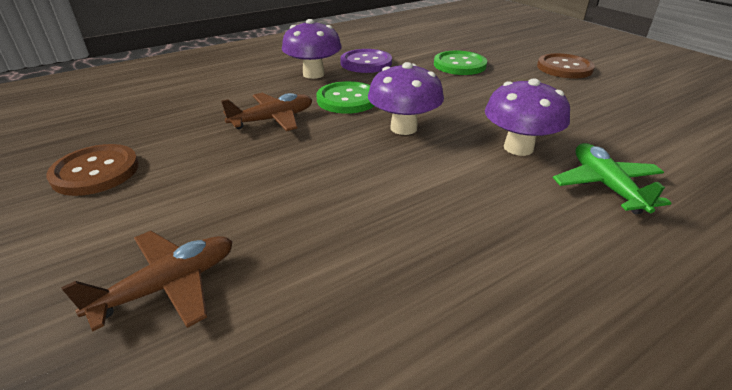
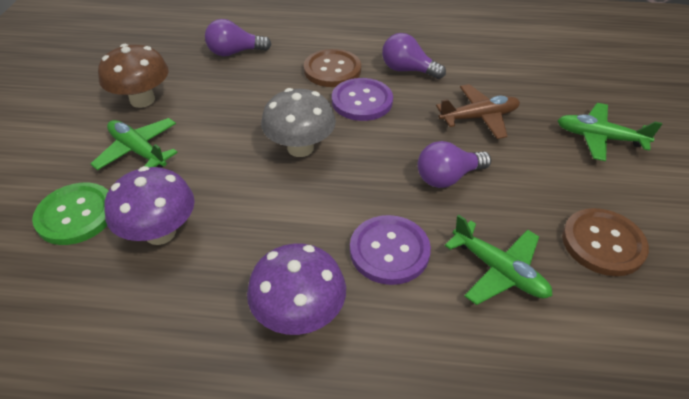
brown mushroom: none = 0 -> [98,44,168,108] = 1
brown plane: [61,231,233,331] [221,93,312,131] = 2 -> [436,84,520,139] = 1
green button: [316,81,374,114] [434,50,487,75] = 2 -> [32,183,108,245] = 1
green plane: [553,143,671,214] = 1 -> [91,118,178,170] [445,215,552,305] [557,103,662,161] = 3
grey mushroom: none = 0 -> [261,88,336,157] = 1
purple button: [340,49,392,73] = 1 -> [332,78,393,121] [350,215,431,285] = 2
purple light bulb: none = 0 -> [205,19,272,56] [382,33,446,79] [417,141,491,188] = 3
purple mushroom: [282,19,342,79] [368,62,444,135] [485,78,570,156] = 3 -> [104,166,195,245] [247,243,346,335] = 2

